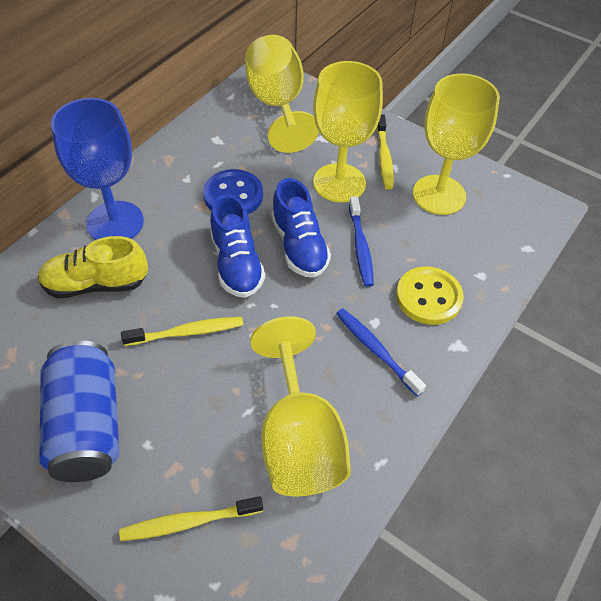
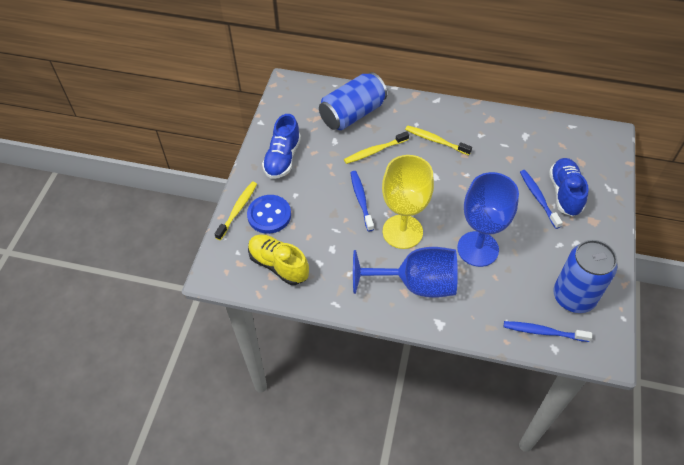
blue can: [39,340,119,482] = 1 -> [319,72,387,130] [553,240,617,313] = 2
blue goblet: [51,98,144,240] = 1 -> [353,247,458,298] [457,172,519,267] = 2
blue toothbrush: [336,308,426,396] [349,196,374,287] = 2 -> [350,171,374,231] [504,321,592,342] [520,170,563,229] = 3
yellow button: [396,266,464,325] = 1 -> none = 0
yellow goblet: [245,35,319,153] [250,317,351,496] [313,61,383,202] [413,73,500,215] = 4 -> [382,155,434,249] = 1

